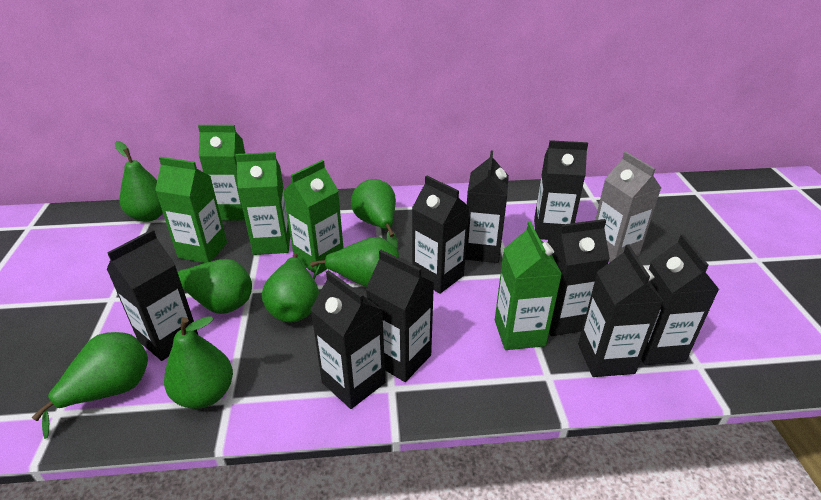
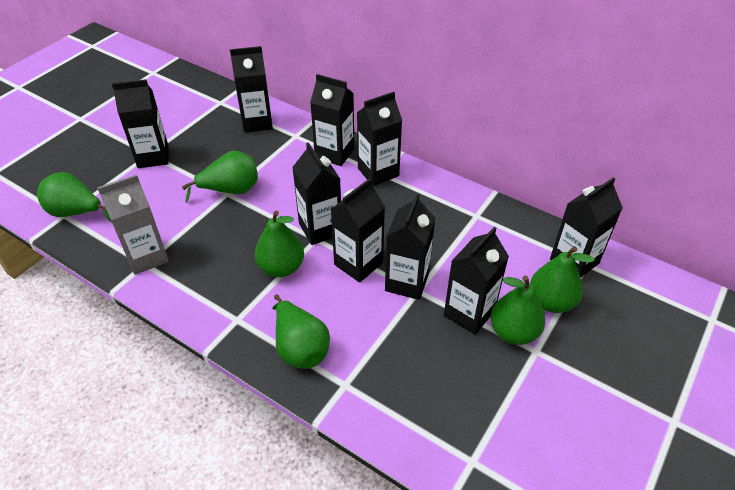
green carton: [155,157,227,263] [198,125,245,221] [235,152,290,255] [283,160,344,275] [495,222,562,350] = 5 -> none = 0
green pear: [32,332,148,439] [115,141,163,222] [164,316,233,409] [178,259,252,314] [262,254,319,323] [310,237,399,287] [351,179,398,249] = 7 -> [37,172,112,222] [182,151,258,203] [255,211,304,277] [272,294,330,369] [491,276,545,345] [530,246,594,313] = 6

